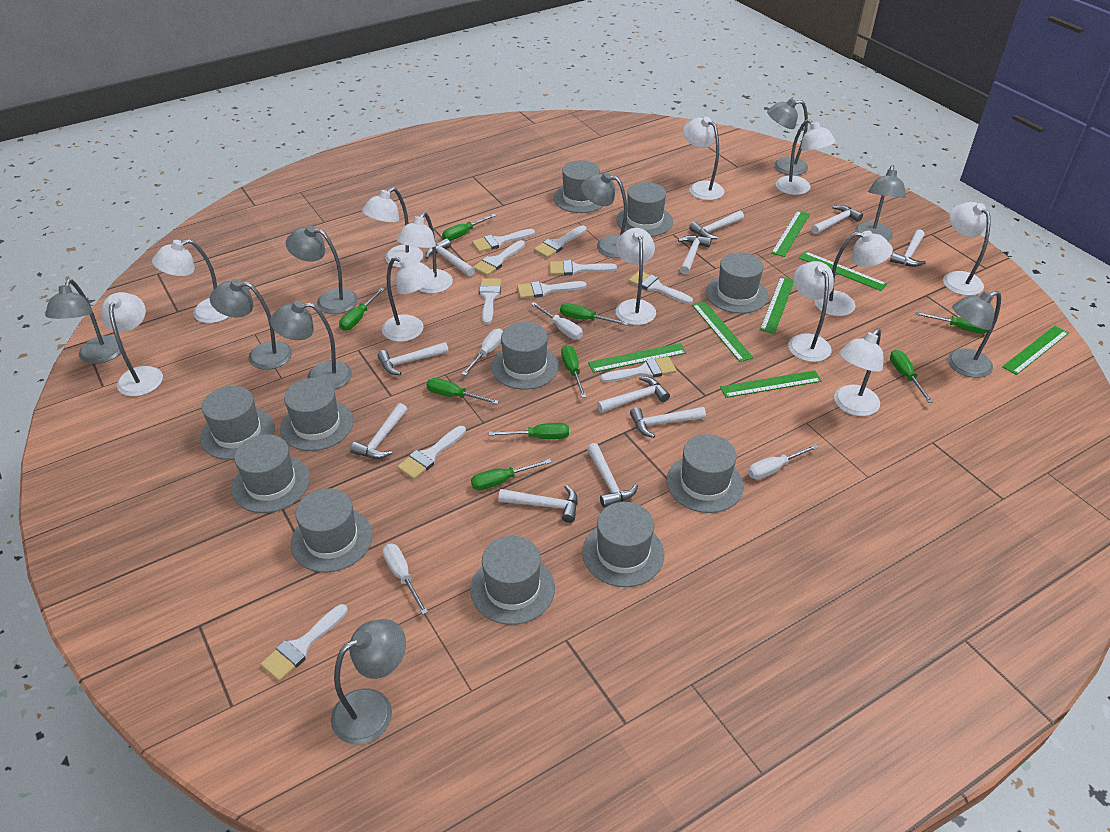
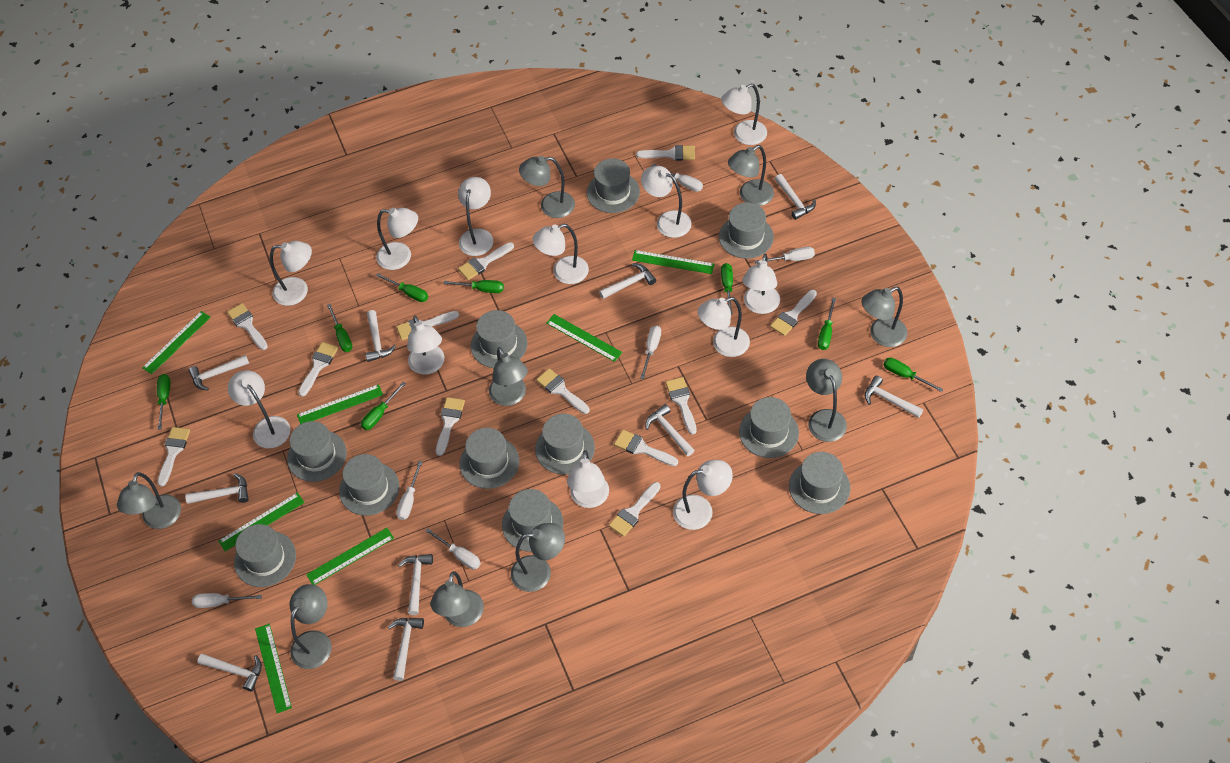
green screwdriver: [339,288,385,330] [427,378,499,404] [442,214,496,241] [471,459,552,490] [489,423,569,439] [560,303,628,325] [561,345,586,398] [890,350,933,403] [915,312,988,334] = 9 -> [157,374,171,430] [327,304,353,352] [361,382,406,430] [376,273,428,302] [443,280,504,293] [721,263,733,315] [818,298,836,350] [884,358,943,392] = 8
white brush: [260,604,348,681] [397,426,466,479] [472,229,535,252] [473,240,525,276] [479,278,501,324] [517,281,586,299] [534,225,586,258] [550,260,617,275] [600,357,677,382] [629,271,693,304] = 10 -> [157,427,190,487] [227,303,268,350] [298,342,338,397] [396,311,459,340] [436,397,465,456] [458,242,514,280] [536,368,590,414] [609,482,661,537] [614,430,678,466] [636,145,695,161] [666,377,697,435] [770,290,817,336] = 12
white hammer: [350,403,407,459] [377,342,449,375] [426,238,475,276] [498,485,578,523] [587,443,638,508] [597,376,670,413] [630,407,706,438] [678,235,711,275] [689,211,744,239] [811,205,863,234] [890,229,926,267] = 11 -> [185,473,249,504] [188,355,249,390] [197,654,262,691] [365,310,396,362] [388,618,424,681] [398,554,433,615] [599,263,656,299] [645,404,694,456] [775,174,816,220] [865,375,923,418] = 10
white screwdriver: [382,544,428,614] [462,329,503,376] [531,302,583,340] [748,444,819,480] = 4 -> [192,593,262,608] [396,461,423,520] [425,529,481,569] [640,325,661,379] [651,164,703,192] [755,247,815,264] = 6

